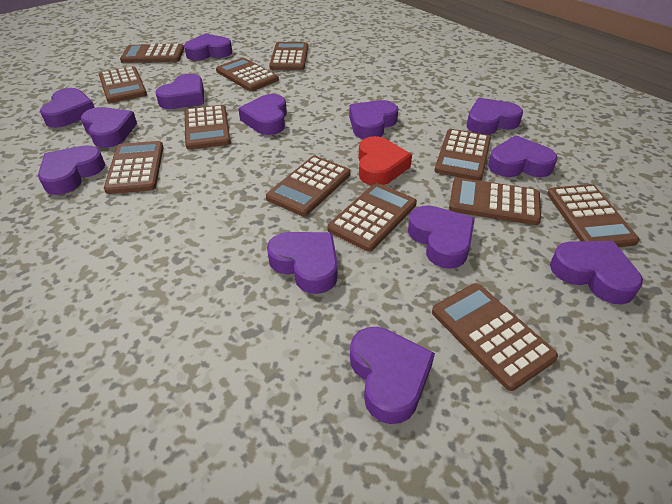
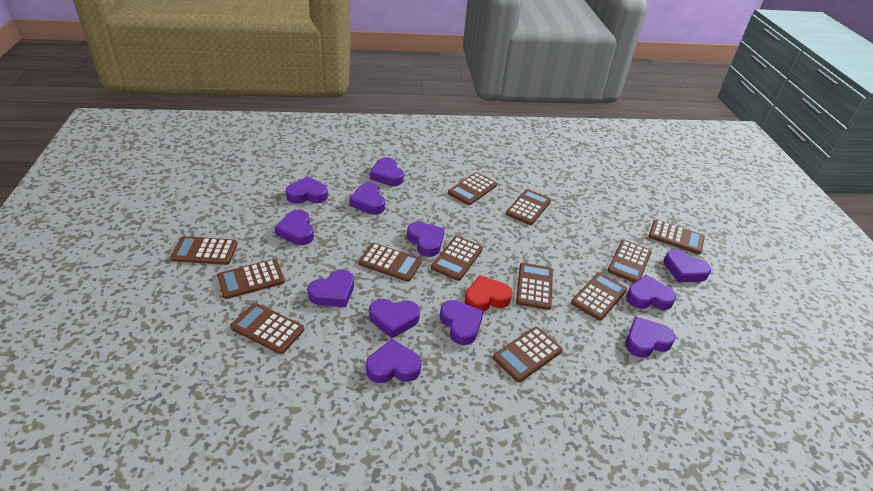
purple heart: [38,145,105,195] [40,88,95,128] [81,107,137,148] [155,74,204,109] [184,33,232,60] [238,94,287,135] [267,232,338,294] [349,100,398,139] [350,327,435,424] [408,205,475,269] [467,98,523,135] [488,135,558,177] [550,241,643,304] = 13 -> [275,210,314,245] [286,176,328,204] [308,270,354,307] [349,183,385,215] [366,339,421,383] [369,299,420,338] [370,157,404,186] [407,222,445,257] [440,300,484,345] [625,317,676,358] [626,275,676,310] [664,249,711,282] = 12

